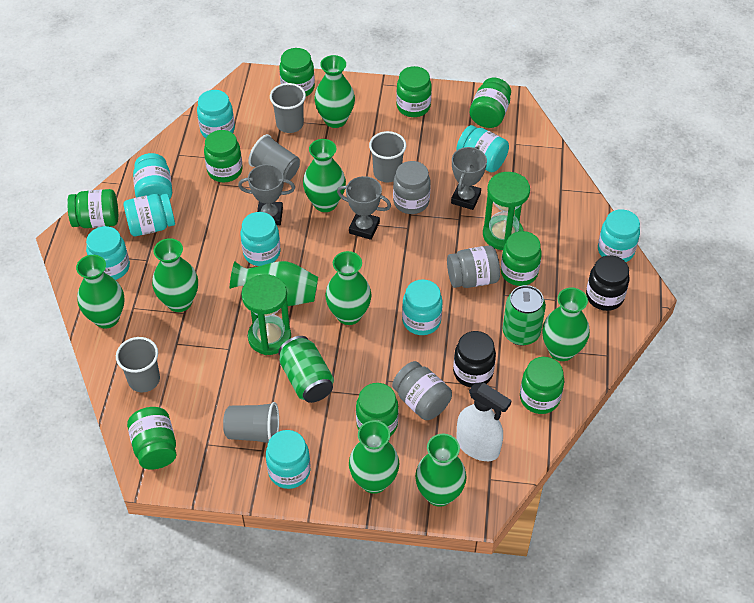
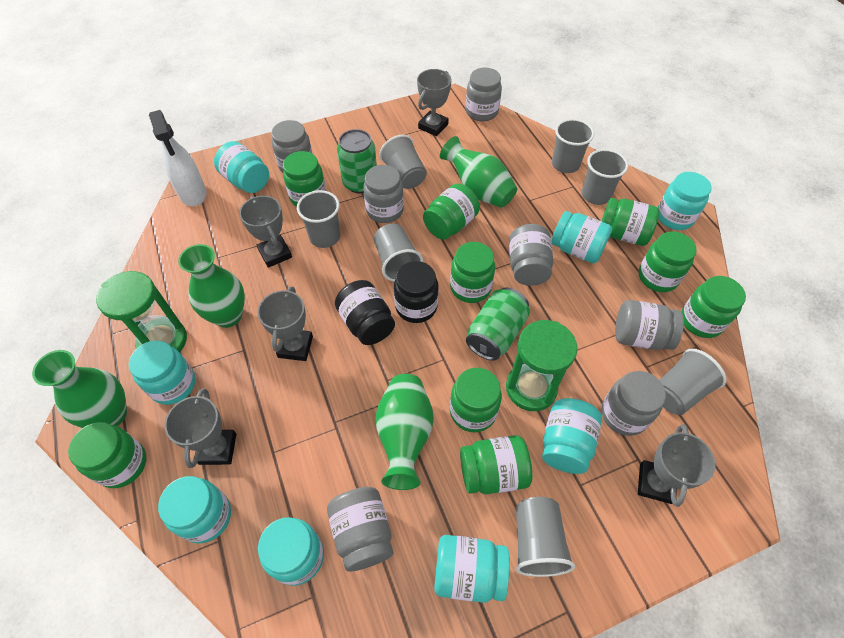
green vase: [76,255,125,328] [152,238,198,312] [230,261,318,306] [303,139,346,212] [314,55,355,128] [325,251,372,325] [349,420,400,494] [415,434,467,507] [542,288,590,361] = 9 -> [32,350,127,428] [178,244,245,328] [375,374,434,490] [440,136,517,208] = 4
grey cup: [116,337,160,392] [223,402,279,443] [248,134,300,180] [270,83,306,133] [369,131,406,182] = 5 -> [297,190,340,248] [374,224,423,282] [379,135,427,189] [516,497,575,577] [552,119,594,173] [582,149,628,205] [660,349,726,415] = 7
grey jar: [392,361,452,420] [393,161,430,214] [447,245,500,288] = 3 -> [271,120,313,173] [327,487,393,572] [363,165,404,223] [466,67,502,121] [509,224,553,286] [601,371,666,436] [615,300,684,350] = 7
grey trophy: [238,164,295,225] [337,176,391,240] [451,146,487,210] = 3 -> [164,388,236,468] [239,196,292,268] [258,286,313,361] [417,69,451,136] [638,424,716,507] = 5
turquoise jar: [86,226,130,280] [123,194,175,236] [133,153,172,199] [197,90,235,138] [241,212,280,266] [266,430,311,489] [402,279,443,335] [456,125,509,172] [598,209,640,262] = 9 -> [129,340,195,405] [158,476,231,544] [214,141,269,193] [258,517,324,586] [434,535,509,603] [542,398,602,474] [551,211,612,263] [658,172,712,230] = 8

